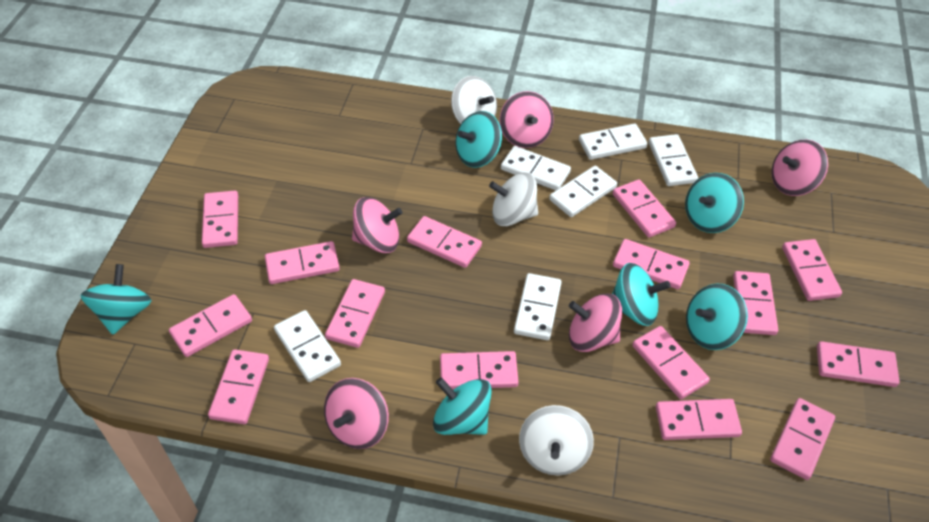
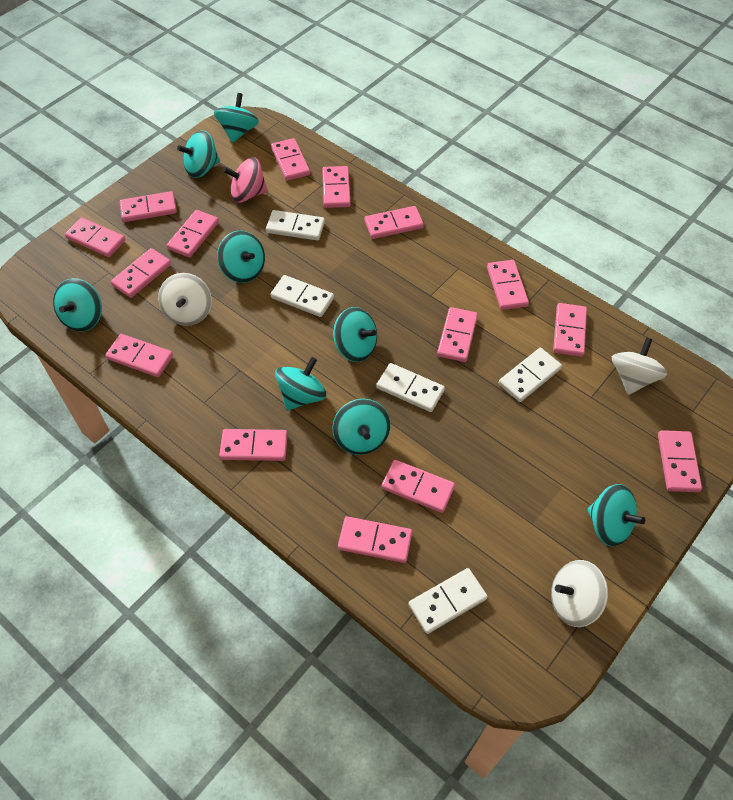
pink spinning top: [324,378,389,449] [352,197,402,253] [500,91,554,148] [569,294,622,352] [772,140,828,196] = 5 -> [223,157,268,203] = 1
turquoise spinning top: [80,264,152,335] [433,377,492,435] [455,111,502,168] [612,263,671,326] [685,173,744,233] [686,283,748,350] = 6 -> [53,278,102,332] [177,131,220,178] [214,93,259,143] [217,231,265,283] [275,357,326,410] [333,307,377,362] [333,399,390,455] [587,484,645,546] = 8
white domino: [274,310,341,382] [501,146,571,190] [514,273,562,340] [549,166,617,217] [579,124,648,160] [649,134,698,186] = 6 -> [266,210,325,241] [270,275,334,317] [376,363,445,412] [408,568,488,634] [499,348,562,402] = 5

